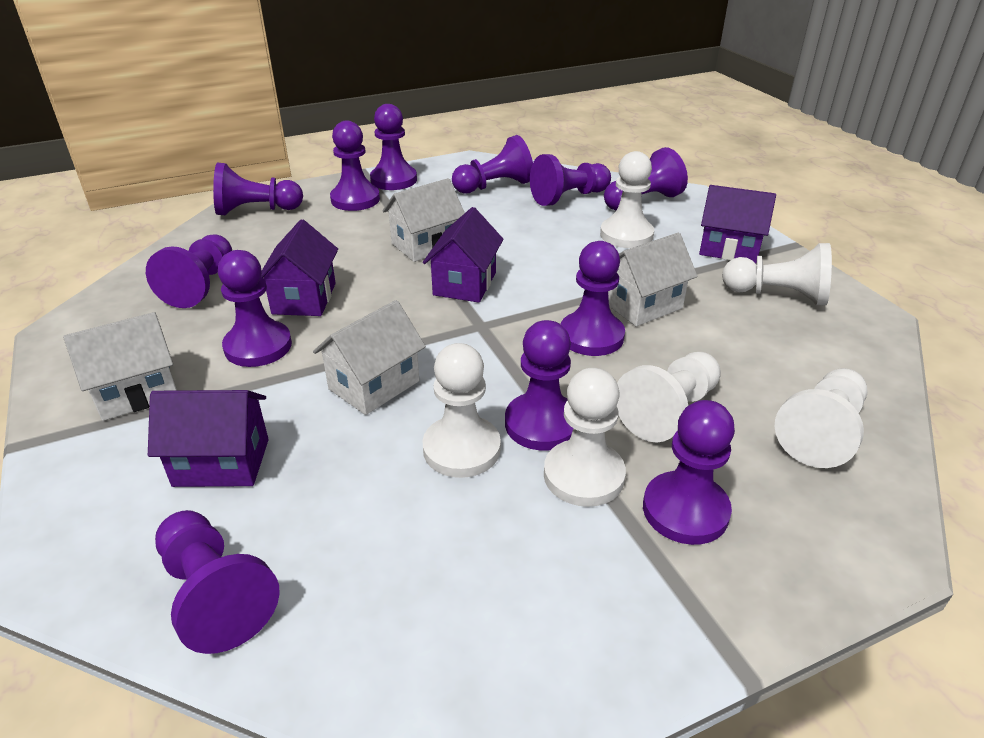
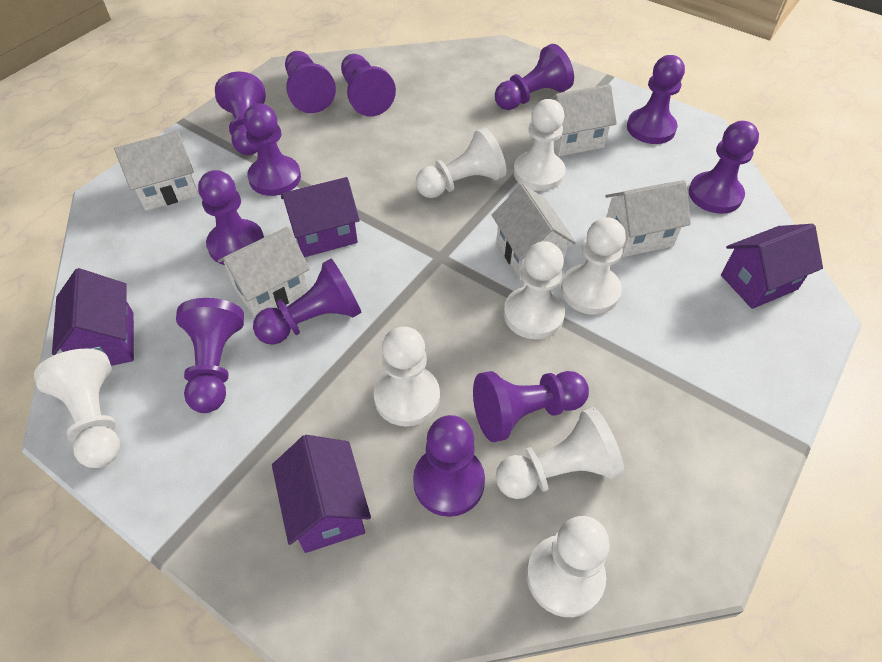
white house: [63,312,177,421] [313,300,426,415] [382,178,465,262] [608,233,698,326] = 4 -> [114,131,199,211] [218,227,310,317] [492,184,576,280] [548,84,617,156] [605,180,691,257] = 5
white pawn: [422,343,501,478] [544,368,626,507] [600,151,654,248] [617,352,721,442] [722,243,832,305] [775,368,868,468] = 6 -> [34,349,120,468] [374,327,440,426] [415,127,507,198] [496,407,624,499] [504,241,565,339] [513,99,566,191] [526,516,610,617] [561,217,626,315] = 8

